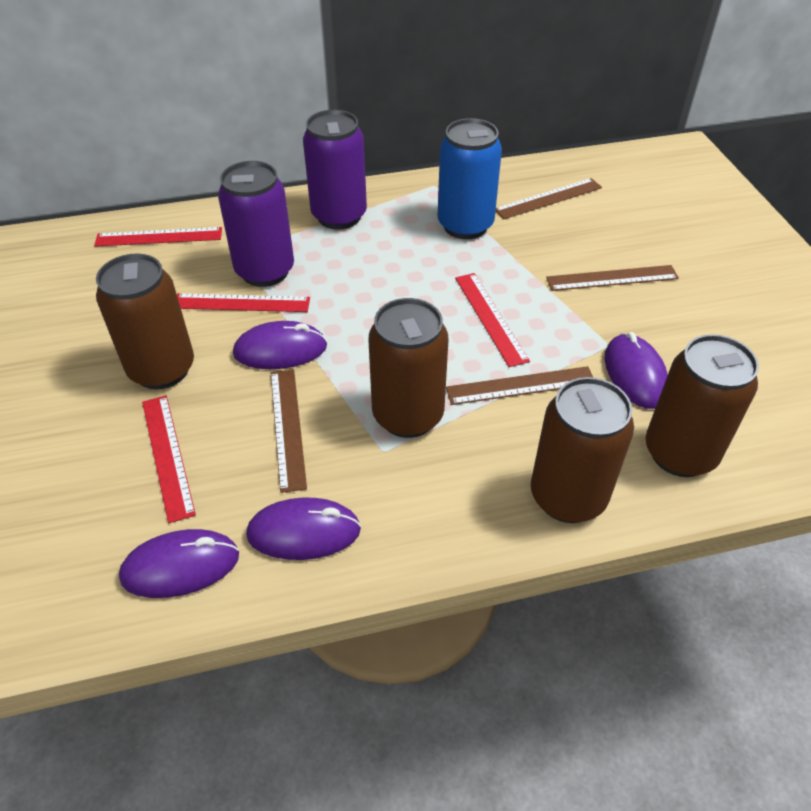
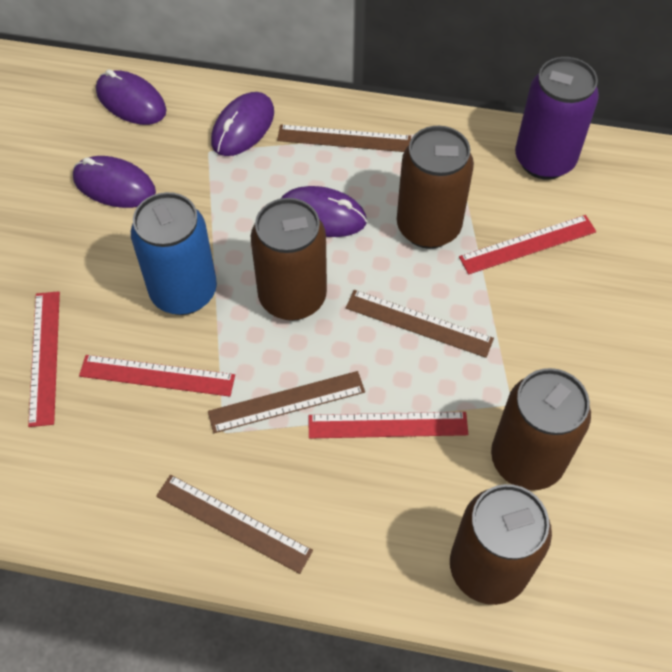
purple can: [218,161,294,287] [303,110,367,230] = 2 -> [515,57,599,180] = 1

